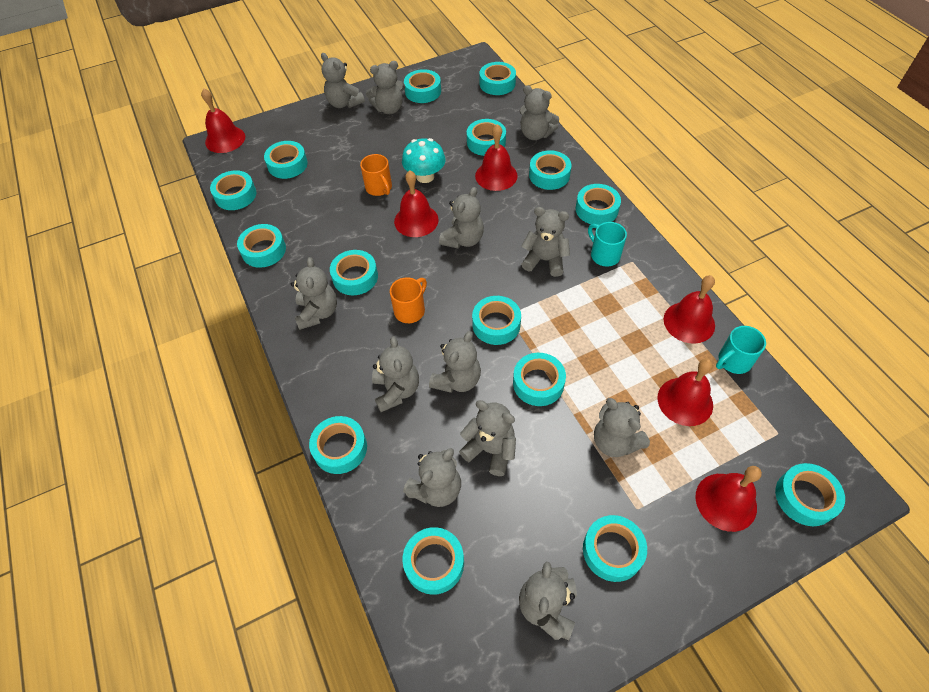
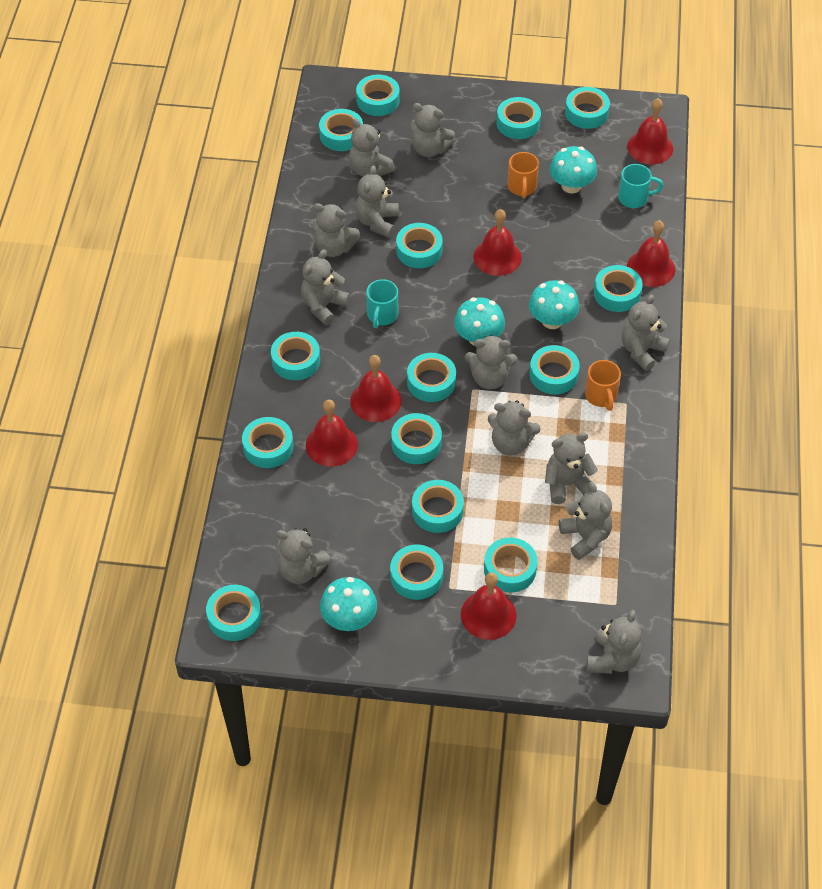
turquoise mushroom: [402,138,446,183] = 1 -> [320,577,377,631] [454,297,505,345] [529,280,579,329] [549,146,597,194] = 4

